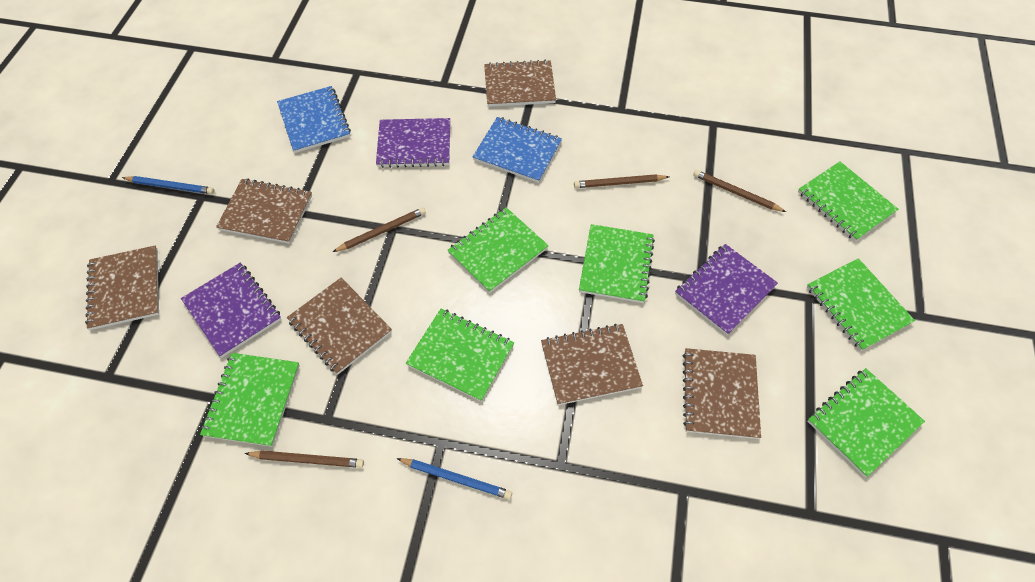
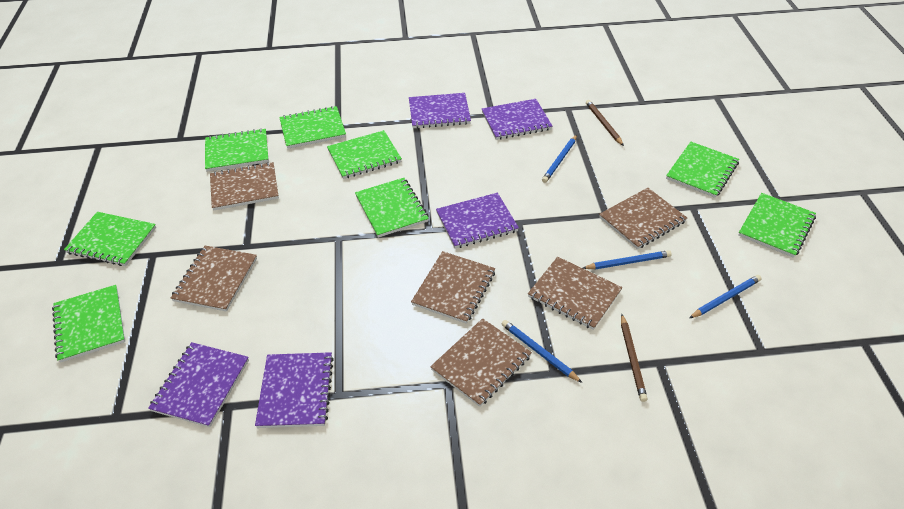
blue notebook: [277,86,351,153] [473,117,562,183] = 2 -> none = 0
blue pencil: [122,176,214,194] [397,458,512,499] = 2 -> [502,320,582,383] [542,135,577,183] [583,250,672,269] [689,275,762,318] = 4
brown pencil: [244,450,364,468] [333,207,426,252] [574,174,669,188] [693,170,786,212] = 4 -> [586,100,624,146] [621,314,648,402] = 2
green notebook: [200,353,300,447] [406,309,514,402] [448,207,549,293] [579,224,655,303] [798,161,898,241] [807,258,915,351] [807,368,925,477] = 7 -> [52,285,125,363] [64,212,156,266] [205,128,269,171] [279,106,346,149] [327,130,402,179] [355,178,429,238] [666,142,739,198] [738,193,816,258] = 8
purple notebook: [181,263,281,358] [376,118,450,168] [675,244,778,335] = 3 -> [148,342,249,428] [255,352,334,428] [409,93,471,129] [436,193,519,249] [482,99,553,140] = 5

